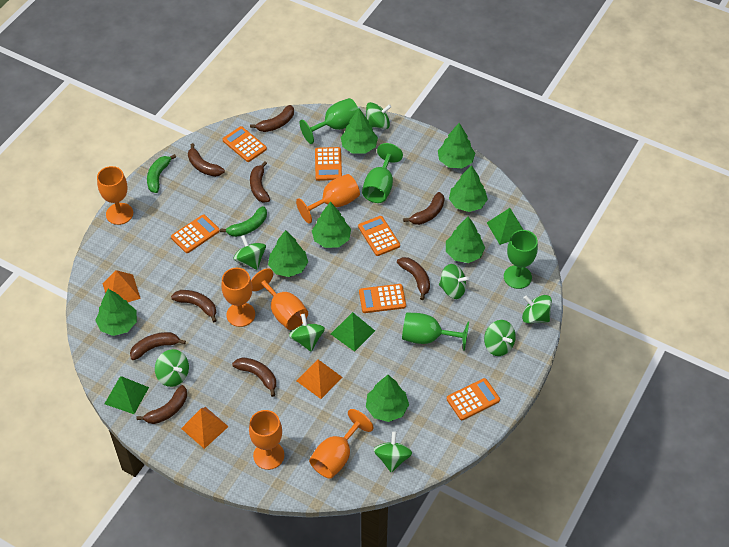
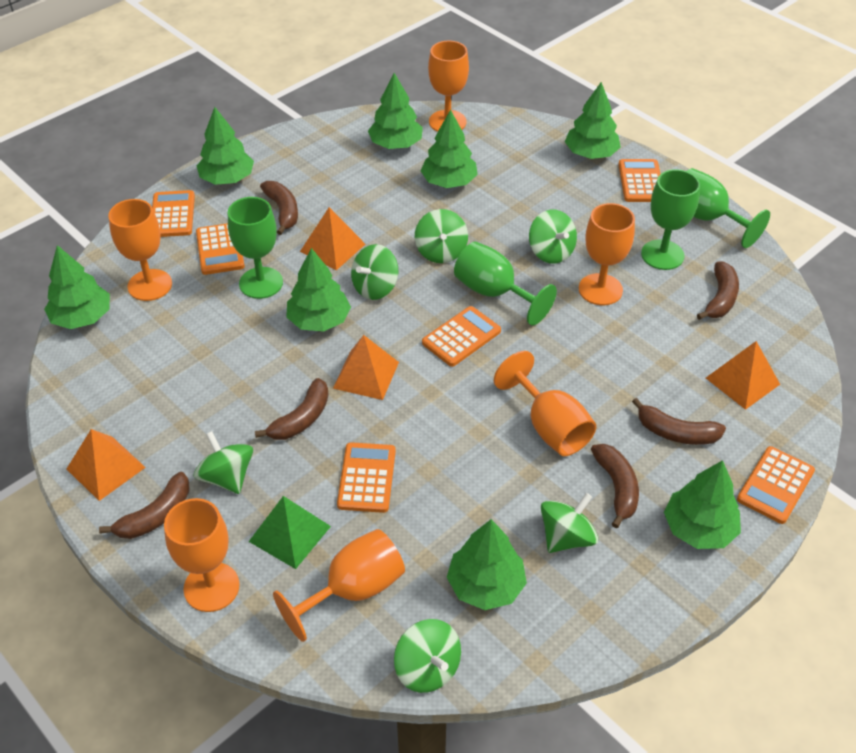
brown banana: [130,332,186,360] [137,385,187,424] [171,290,217,322] [188,143,225,177] [232,357,276,397] [250,105,294,132] [250,161,270,203] [397,257,430,300] [403,192,445,225] = 9 -> [99,472,190,539] [255,378,329,440] [260,181,298,235] [591,444,639,528] [632,398,726,445] [697,261,739,320] = 6
green banana: [147,154,176,193] [220,206,267,237] = 2 -> none = 0
green pyramid: [105,376,149,414] [331,312,375,352] [487,208,523,245] = 3 -> [249,496,331,569] = 1
green spinning top: [155,349,189,387] [233,235,266,270] [289,314,325,352] [366,102,392,129] [373,431,412,473] [439,264,469,299] [484,320,516,356] [522,295,552,324] = 8 -> [194,431,253,494] [351,244,398,300] [394,619,461,693] [415,209,468,263] [529,210,577,264] [541,493,598,553] = 6
orange pyramid: [102,270,141,302] [181,407,229,449] [297,359,342,399] = 3 -> [67,429,146,501] [300,207,365,270] [333,335,399,400] [706,341,780,410] = 4

